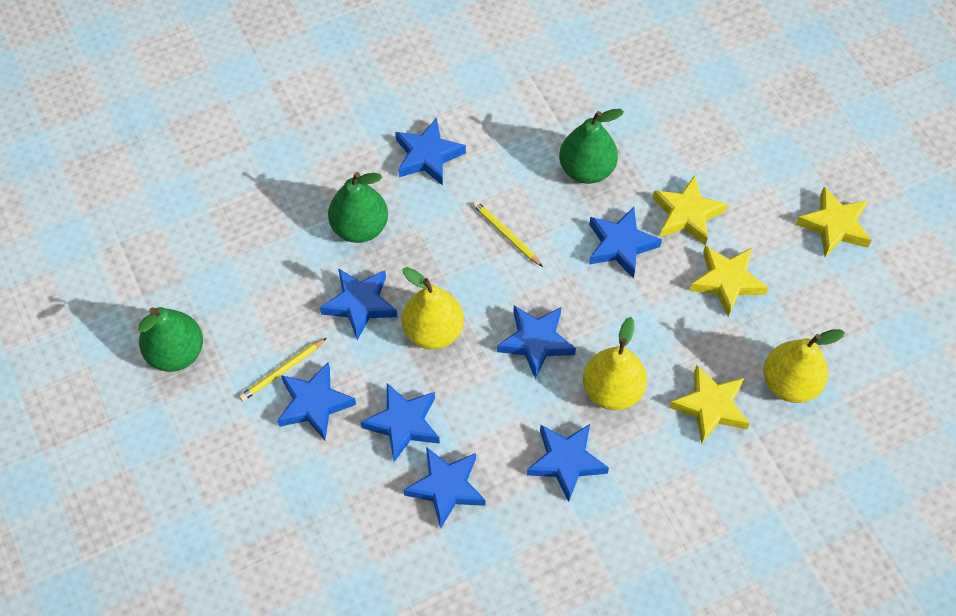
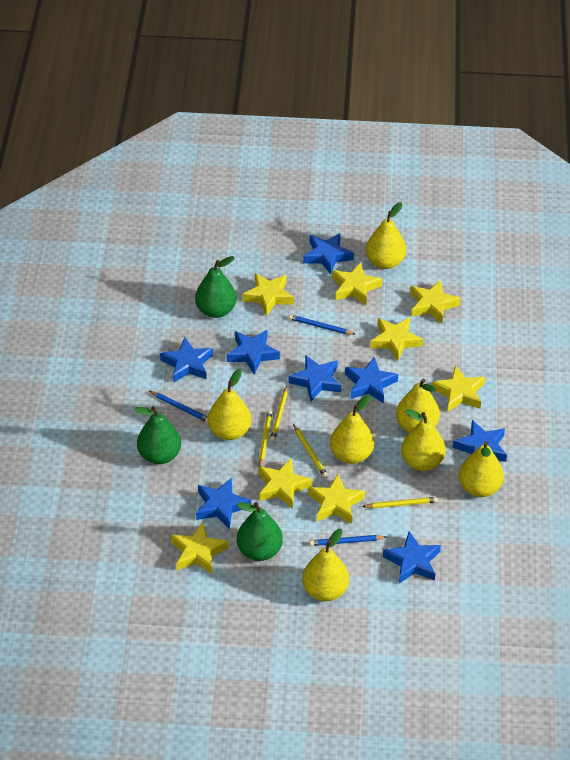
blue pencil: none = 0 -> [149,391,208,423] [288,315,356,335] [309,535,386,546] = 3
yellow pear: [402,267,464,350] [583,317,647,410] [763,329,845,403] = 3 -> [208,369,252,440] [302,529,349,601] [330,395,374,464] [366,202,406,269] [396,379,440,432] [401,409,446,471] [459,441,504,497] = 7
yellow pencil: [239,338,327,401] [472,200,543,267] = 2 -> [259,410,272,467] [270,386,288,442] [293,424,328,478] [362,497,438,509] = 4
yellow star: [653,175,728,245] [669,365,750,444] [689,245,768,317] [796,187,872,257] = 4 -> [171,522,228,574] [242,273,294,316] [259,458,313,509] [308,474,365,524] [332,262,382,305] [370,317,423,361] [410,280,461,323] [432,365,485,412] = 8

